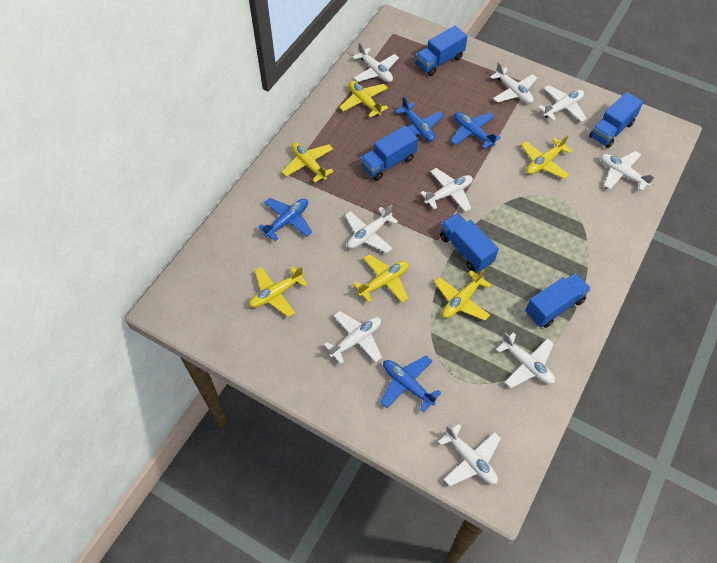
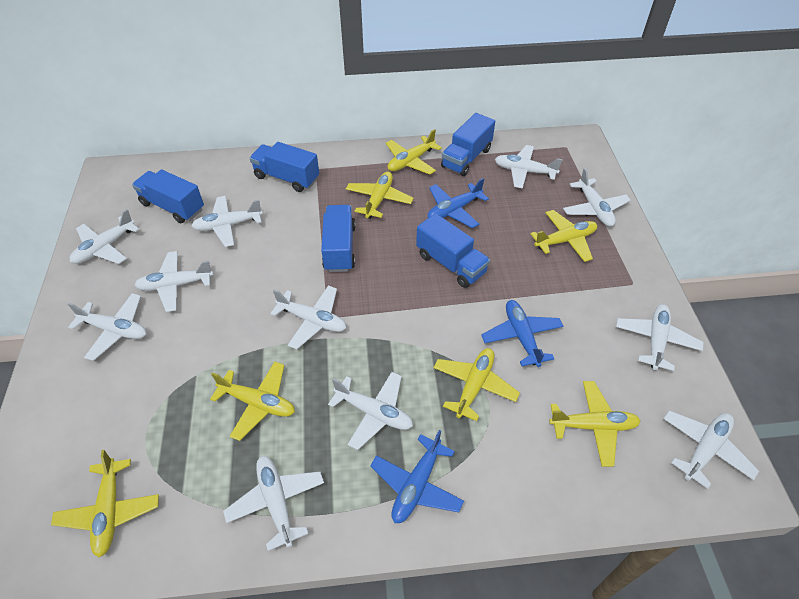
blue plane: [258,198,312,241] [381,356,442,412] [395,97,444,142] [451,112,501,149] = 4 -> [370,430,464,523] [428,178,489,228] [481,300,563,367] = 3
white plane: [324,311,382,364] [345,205,398,253] [352,42,399,82] [420,168,473,212] [438,424,501,486] [490,62,537,104] [496,332,555,388] [538,85,587,122] [600,151,655,191] = 9 -> [68,293,146,361] [70,209,140,264] [135,251,214,312] [192,196,263,247] [223,456,324,551] [270,285,346,349] [328,372,413,450] [495,145,563,189] [563,168,631,226] [616,304,704,371] [663,410,759,489] = 11
yellow plane: [249,266,308,317] [282,142,334,183] [339,81,388,118] [353,254,409,303] [434,269,491,320] [521,135,572,179] = 6 -> [51,450,159,557] [210,361,295,441] [346,172,414,219] [386,129,442,175] [433,348,520,421] [530,210,597,262] [549,381,641,467] = 7

